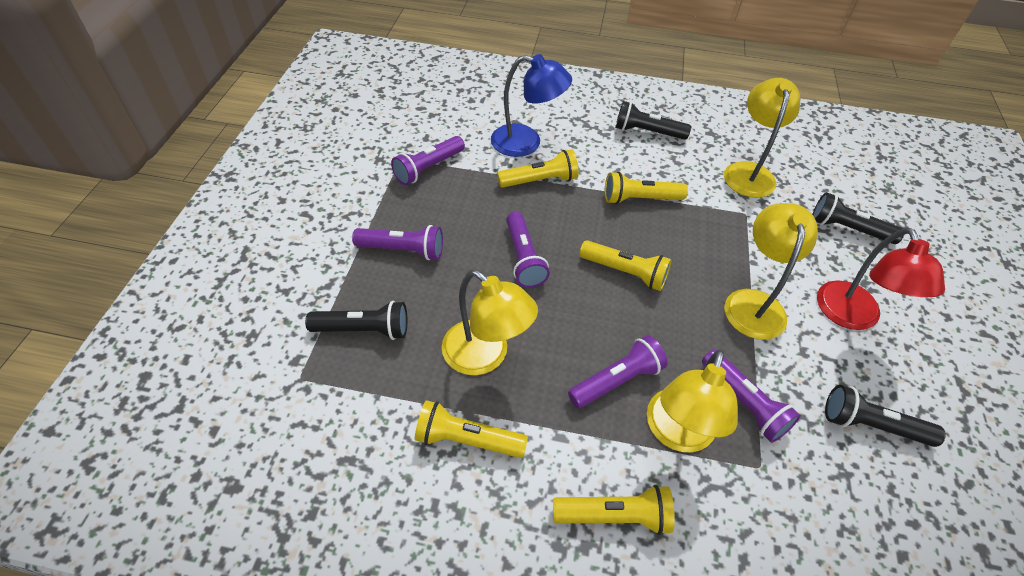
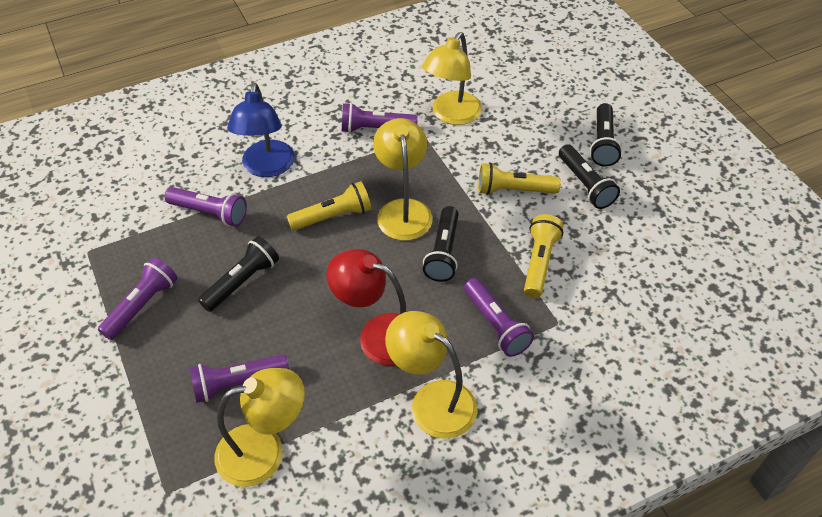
yellow flashlight: [415,400,528,458] [497,149,579,188] [553,485,675,535] [579,240,672,291] [605,172,688,204] = 5 -> [287,181,371,231] [478,163,561,195] [524,214,563,298] = 3

